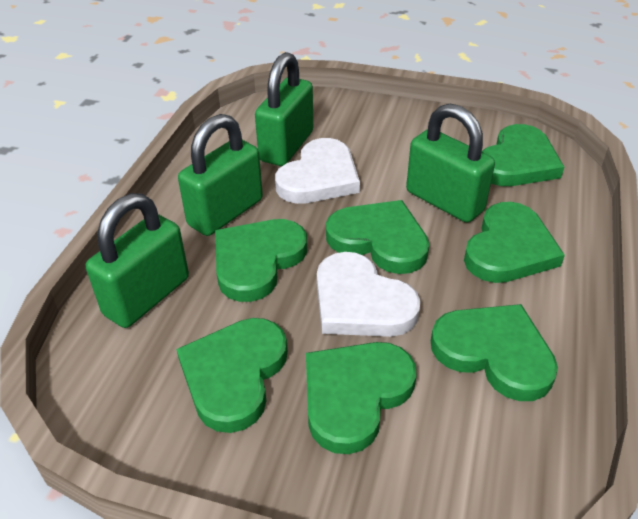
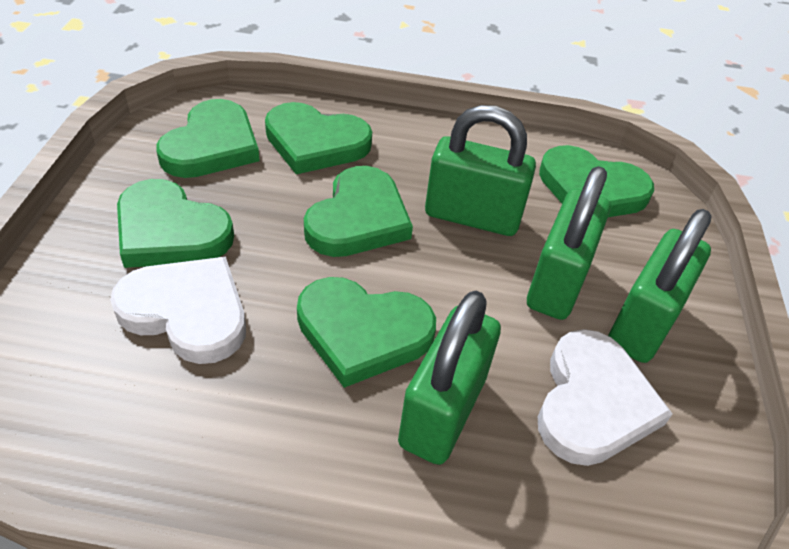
green heart: [176,318,288,433] [215,219,307,302] [306,342,417,454] [326,200,430,274] [431,304,558,401] [464,202,565,283] [482,124,564,186] = 7 -> [117,179,234,268] [156,99,260,178] [265,102,372,174] [297,277,436,388] [304,166,413,257] [539,145,654,217] = 6

